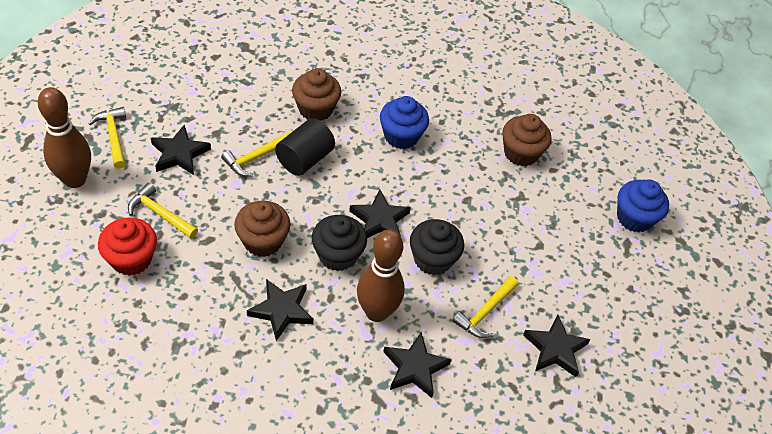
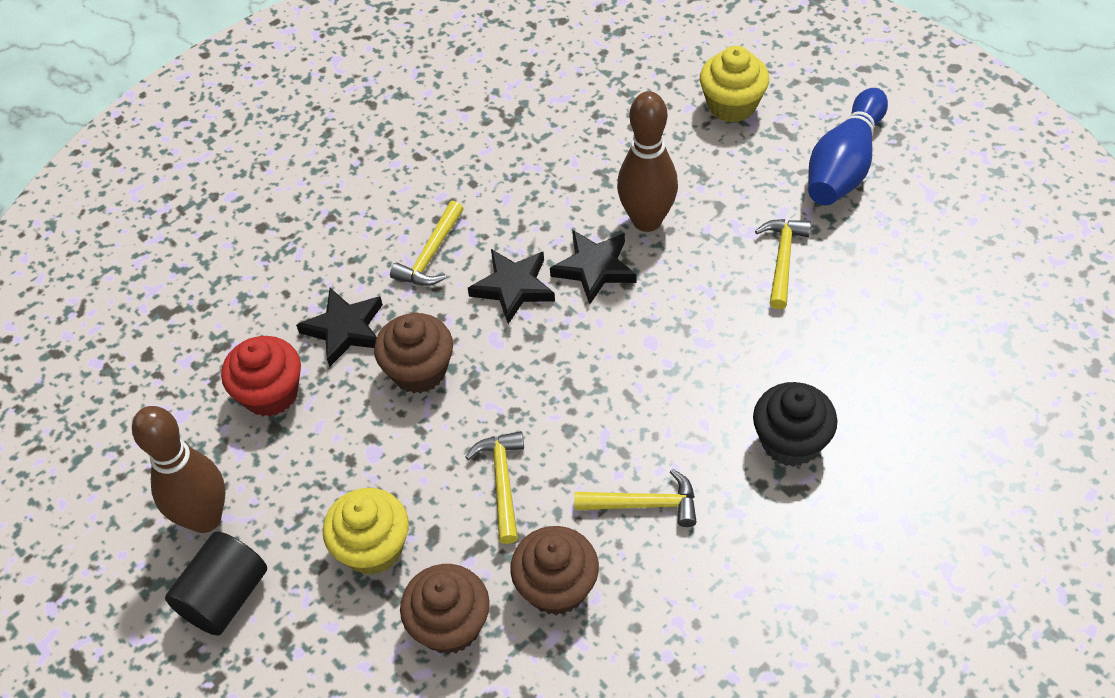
black cupcake: [312,215,367,271] [410,219,464,275] = 2 -> [753,382,838,467] = 1
black star: [151,125,211,175] [247,279,314,341] [349,190,411,238] [383,332,452,398] [523,315,591,377] = 5 -> [296,288,383,367] [468,249,555,324] [550,230,636,304] = 3
blue bowling pin: none = 0 -> [808,88,888,205] = 1
blue cupcake: [380,96,429,149] [617,179,669,233] = 2 -> none = 0
yellow cupcake: none = 0 -> [323,488,409,575] [700,46,769,123] = 2

